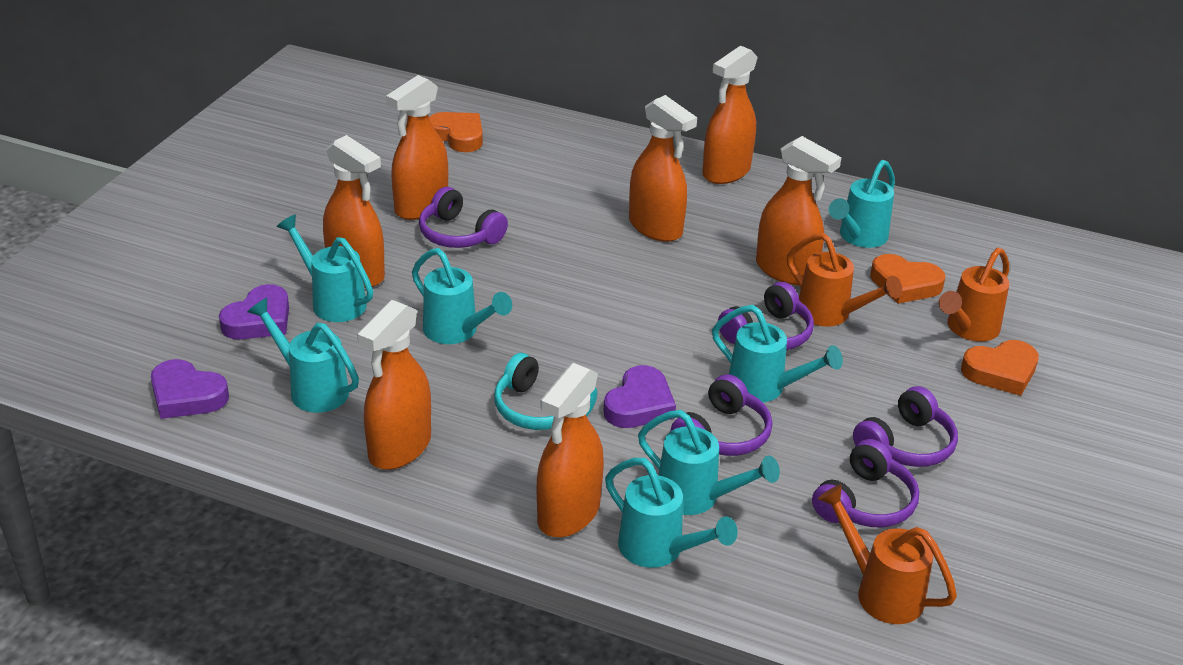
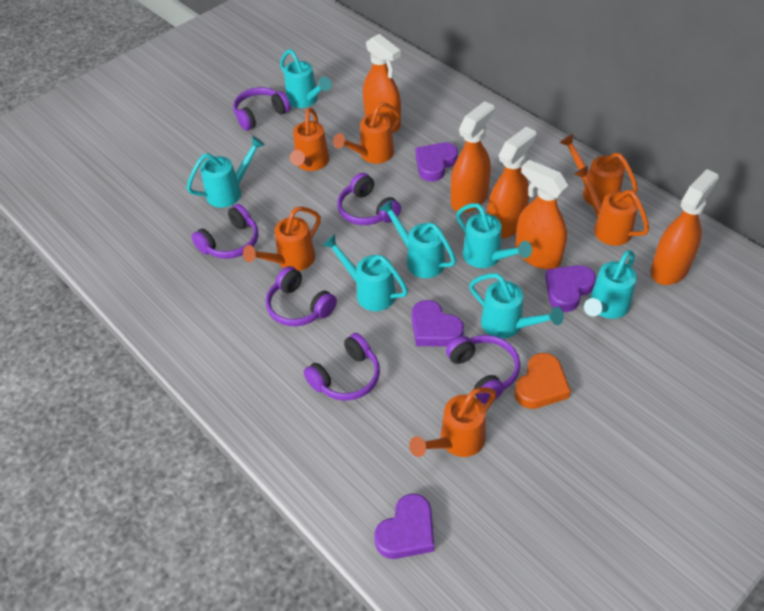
orange heart: [429,112,483,152] [870,254,945,304] [961,340,1039,396] = 3 -> [514,353,571,409] = 1
orange spray bottle: [323,135,385,288] [357,300,431,470] [386,75,448,220] [537,363,604,537] [629,95,697,242] [702,45,758,184] [756,136,842,285] = 7 -> [363,34,401,132] [451,101,494,213] [487,127,536,239] [515,160,568,269] [651,169,719,285] = 5
orange watering can: [787,233,902,327] [818,485,957,624] [938,248,1009,341] = 3 -> [243,207,321,271] [290,108,329,171] [333,102,401,164] [409,387,496,457] [560,134,638,206] [574,166,649,246] = 6
purple headphones: [419,187,508,248] [670,374,772,456] [718,282,814,350] [812,439,919,527] [853,386,958,467] = 5 -> [192,204,258,259] [233,87,291,131] [266,266,337,326] [304,333,380,401] [337,173,401,225] [446,335,520,404] = 6
purple heart: [151,359,229,419] [219,284,289,340] [603,365,676,428] = 3 -> [374,494,434,559] [412,300,464,346] [416,142,458,181] [545,265,596,312] = 4
turquoise headphones: [494,353,597,430] = 1 -> none = 0

